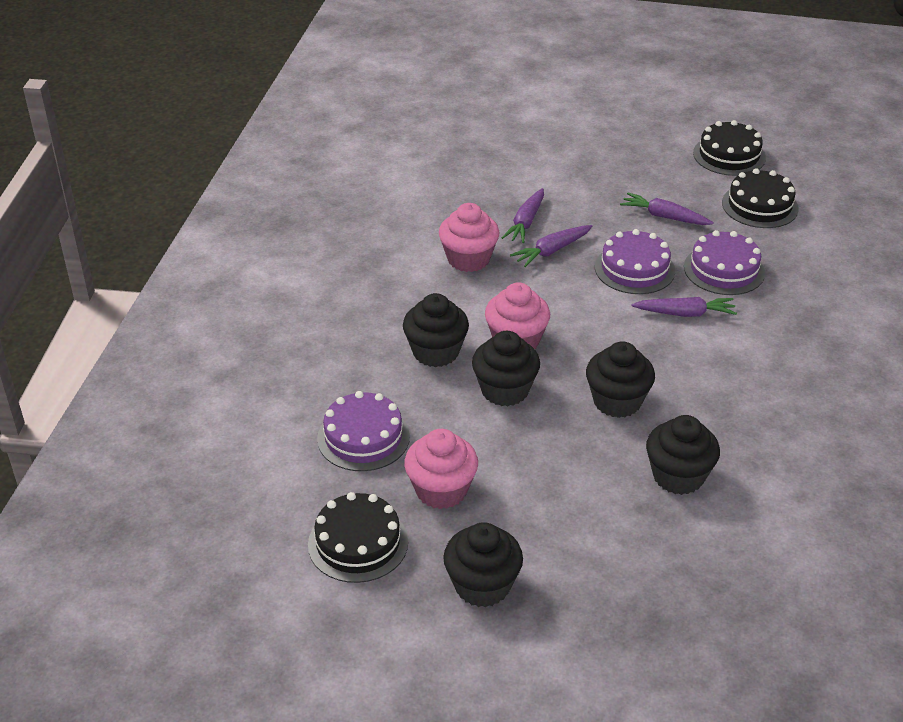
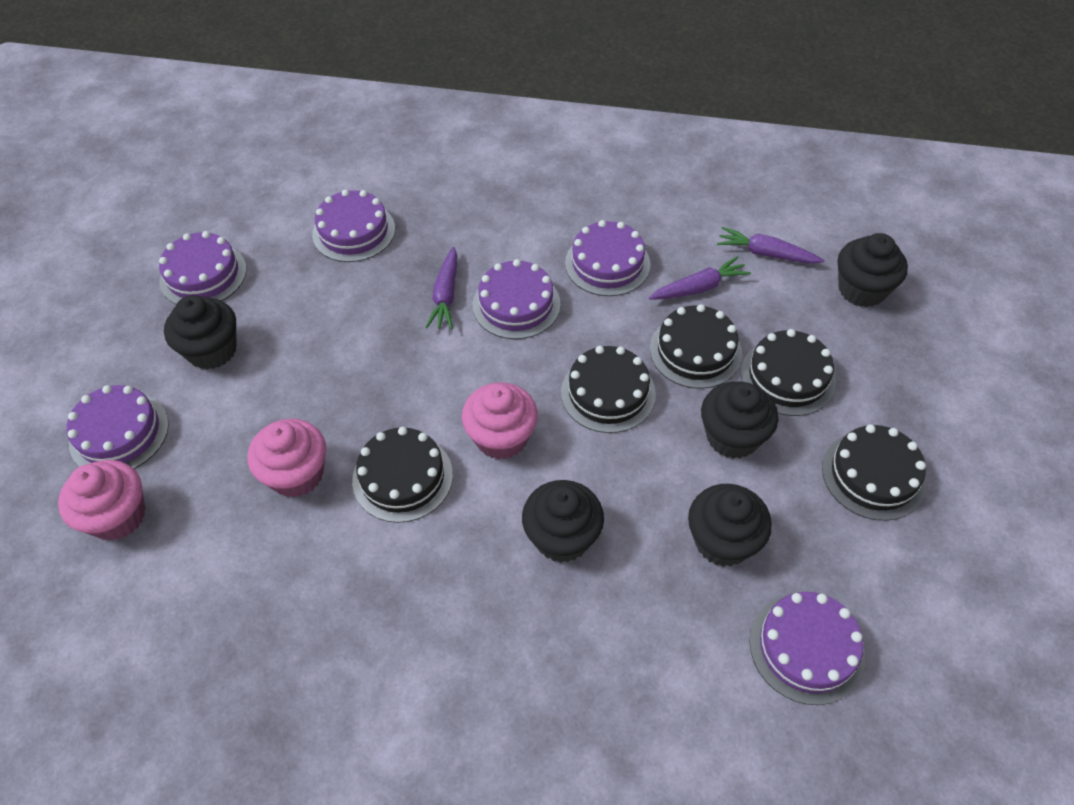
black cake: [308,492,408,583] [693,120,766,176] [722,168,799,228] = 3 -> [352,427,453,523] [561,346,656,433] [650,304,742,389] [741,329,836,416] [822,424,926,521] = 5
purple cake: [317,391,410,471] [595,229,675,294] [684,230,765,295] = 3 -> [67,385,169,469] [159,231,247,305] [312,189,395,262] [473,259,561,339] [565,220,651,296] [750,592,865,705] = 6
purple carrot: [501,188,544,243] [510,225,592,267] [620,193,714,225] [631,297,737,317] = 4 -> [425,246,458,329] [649,256,751,300] [717,227,824,264] = 3

